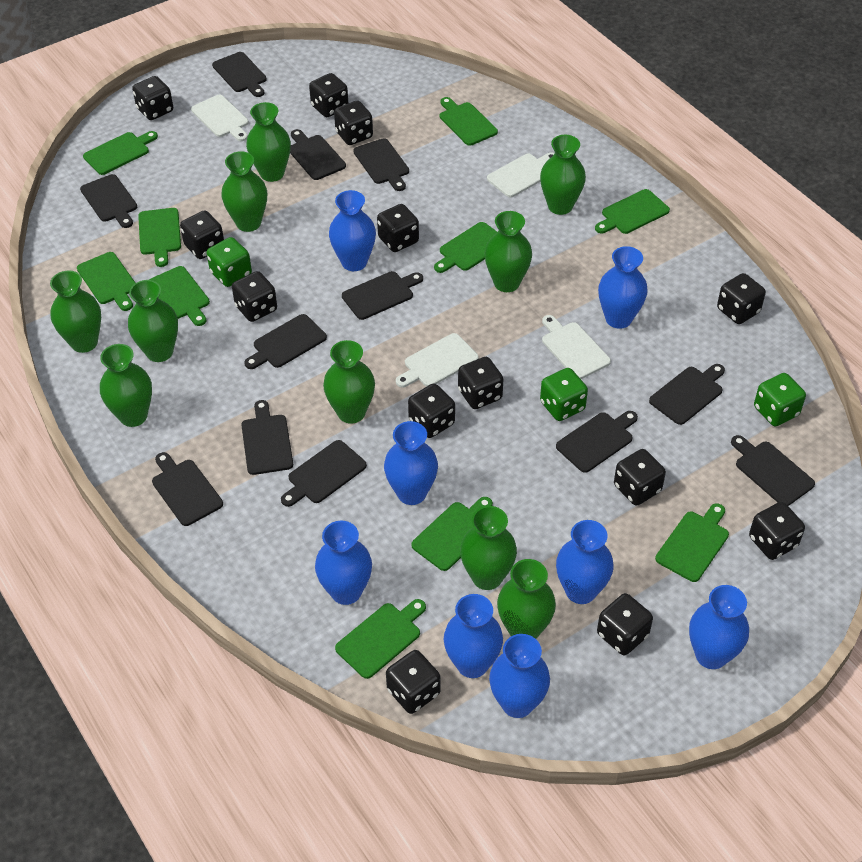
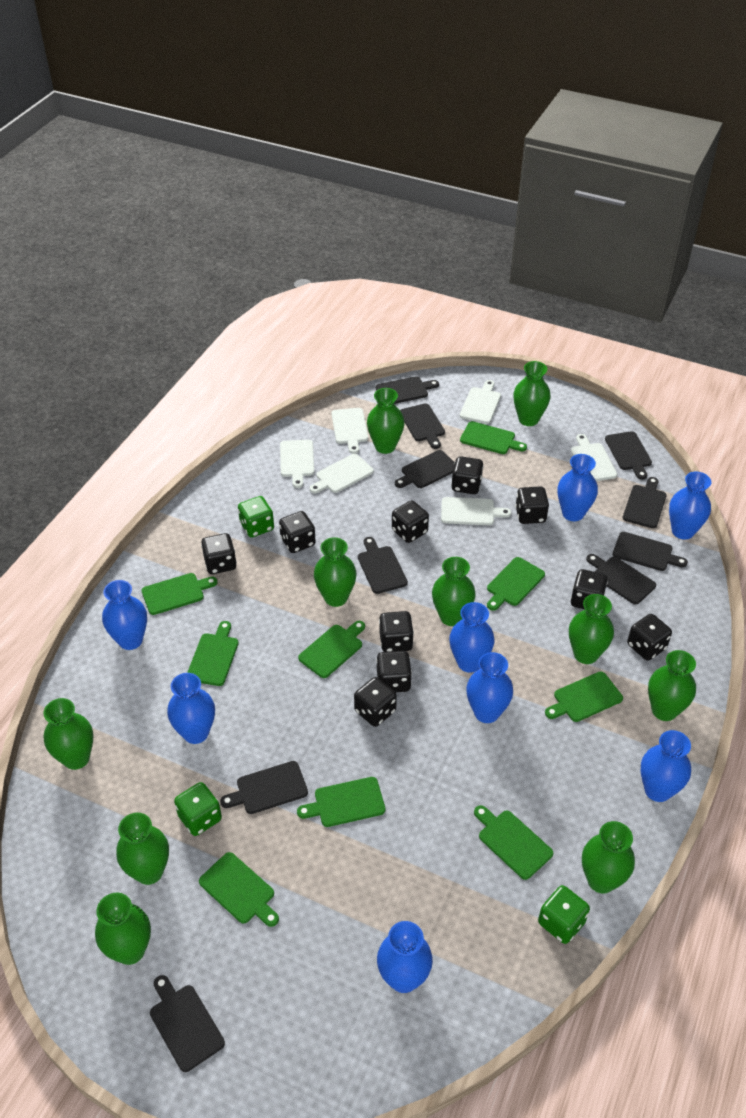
black cutting board: [80,174,137,228] [152,452,223,526] [212,52,267,97] [241,400,293,475] [244,314,327,369] [281,440,367,507] [290,129,346,180] [342,271,423,320] [353,138,409,191] [556,411,638,473] [649,364,725,425] [731,435,815,506] = 12 -> [150,975,225,1072] [220,761,308,814] [358,537,408,594] [376,376,439,404] [395,450,455,488] [400,403,445,449] [586,554,656,604] [605,431,652,480] [613,532,688,571] [623,477,667,528] = 10
black dice: [132,76,173,120] [180,210,224,259] [232,271,277,322] [309,73,348,117] [334,101,373,145] [377,204,419,252] [386,650,440,714] [408,383,455,438] [458,357,503,409] [597,593,653,655] [614,449,666,506] [717,273,766,324] [749,502,805,560] = 13 -> [201,533,237,574] [279,511,316,553] [354,677,397,727] [376,651,412,692] [379,611,414,652] [392,500,429,543] [451,456,483,494] [515,486,549,524] [570,569,608,609] [627,614,672,661] = 10
green cutting board: [77,252,135,311] [83,131,158,175] [138,208,181,267] [149,266,210,326] [335,599,426,679] [411,497,493,571] [434,222,497,273] [440,97,498,146] [595,189,670,234] [655,503,729,582] = 10 -> [142,573,218,615] [187,621,239,686] [199,852,279,927] [297,777,385,827] [298,621,365,678] [460,421,527,454] [474,805,553,880] [487,557,545,611] [545,671,623,722] = 9
white cutting board: [191,95,249,141] [396,333,479,387] [487,152,555,197] [542,315,611,379] = 4 -> [280,440,314,488] [310,454,374,493] [331,408,368,454] [441,497,511,525] [460,380,501,424] [571,434,617,481] = 6

